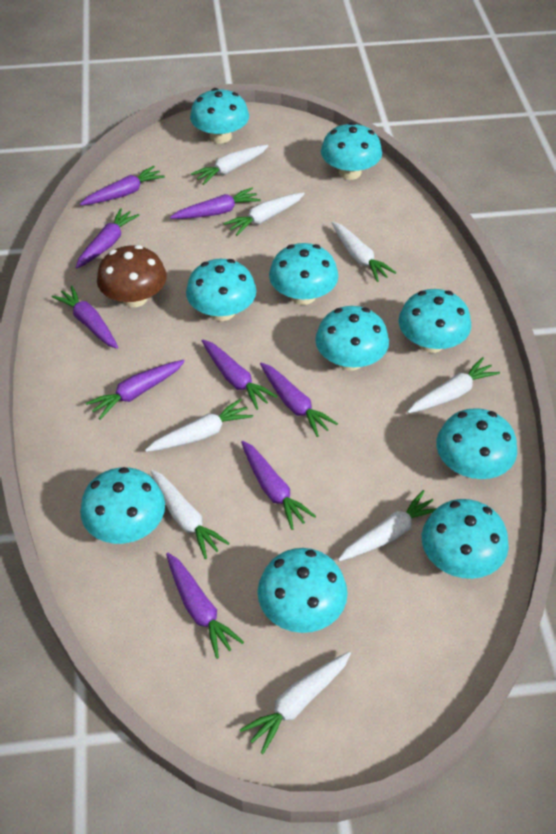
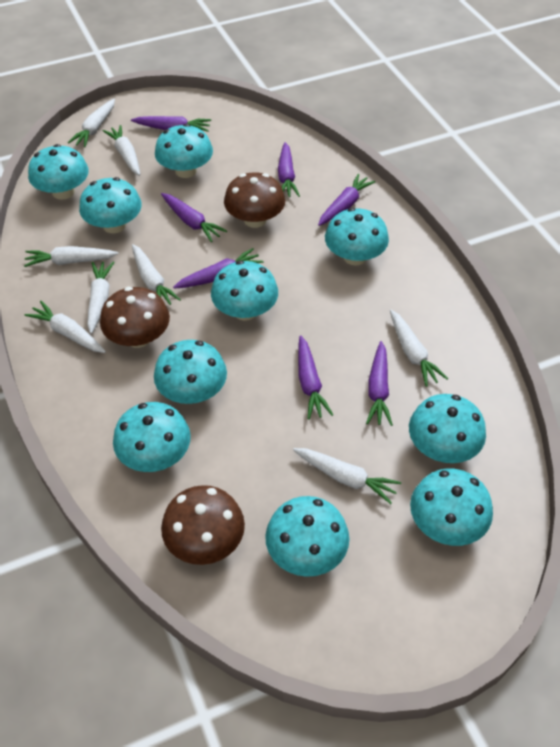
brown mushroom: [97,245,167,307] = 1 -> [100,287,170,348] [161,485,245,565] [224,172,285,228] = 3
purple carrot: [52,286,118,349] [76,208,140,269] [80,166,165,205] [86,360,185,420] [166,552,244,659] [170,188,261,219] [202,339,277,410] [241,441,316,530] [260,362,338,437] = 9 -> [131,116,211,132] [161,193,227,242] [173,248,264,288] [278,142,300,197] [298,335,333,419] [318,174,375,226] [366,341,393,426] = 7

